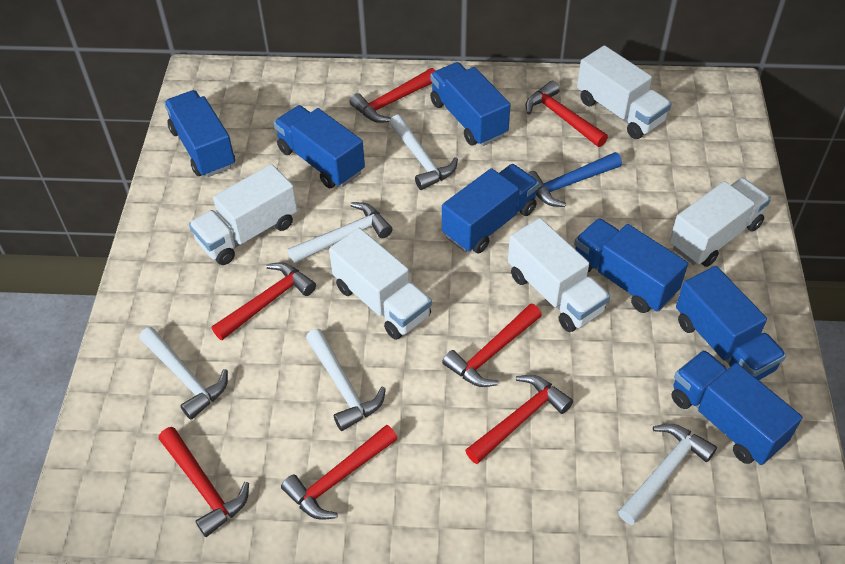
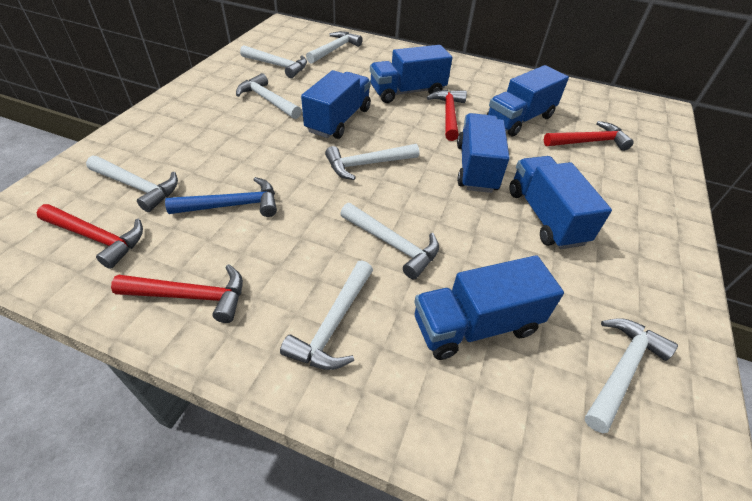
blue truck: [164,90,235,177] [274,105,365,188] [430,62,510,146] [442,164,539,253] [574,218,688,313] [671,350,802,465] [676,266,786,380] = 7 -> [301,70,371,139] [370,45,452,103] [414,255,564,360] [457,113,510,193] [487,65,569,136] [510,156,612,249] = 6
red hammer: [159,427,249,537] [212,262,316,340] [281,425,398,520] [350,68,436,123] [442,303,542,387] [465,375,573,464] [526,81,608,147] = 7 -> [36,204,143,269] [111,264,243,323] [427,90,467,141] [544,121,634,151] = 4
white hammer: [139,327,228,420] [287,202,392,264] [306,329,386,431] [389,114,458,190] [618,424,717,525] = 5 -> [86,156,178,212] [236,73,302,119] [240,45,307,78] [280,260,373,370] [306,31,363,64] [325,144,419,180] [340,203,439,279] [585,318,678,433] = 8
white truck: [189,164,297,265] [329,228,432,340] [508,218,610,332] [577,45,672,139] [670,178,771,267] = 5 -> none = 0

